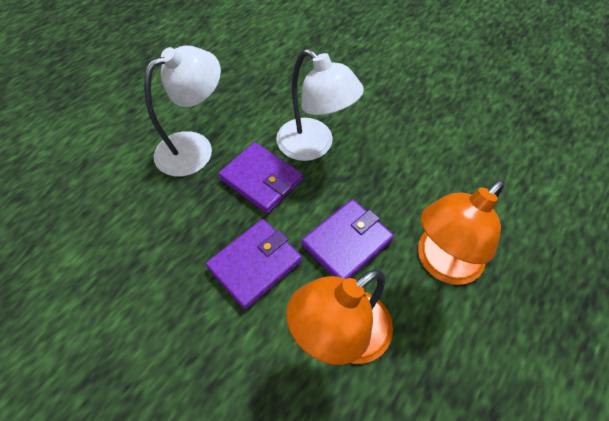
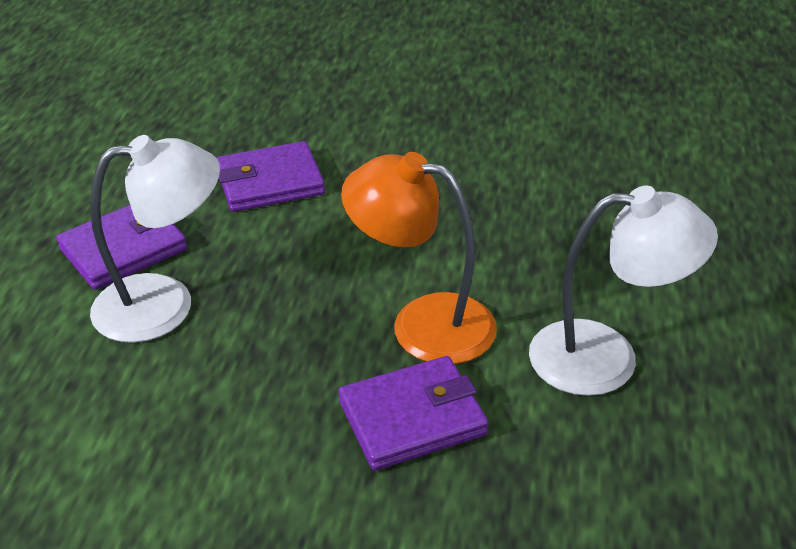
orange lamp: [286,269,393,365] [418,180,505,285] = 2 -> [341,152,497,364] = 1

